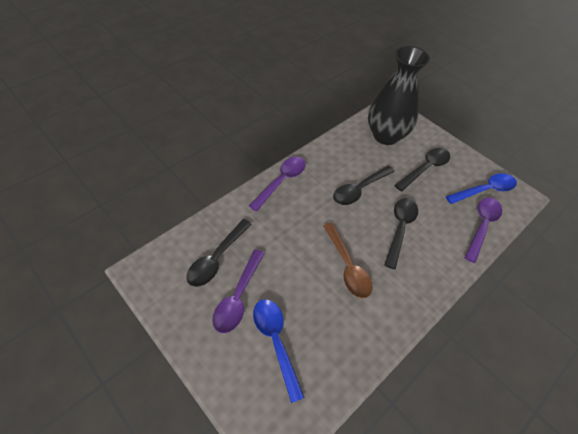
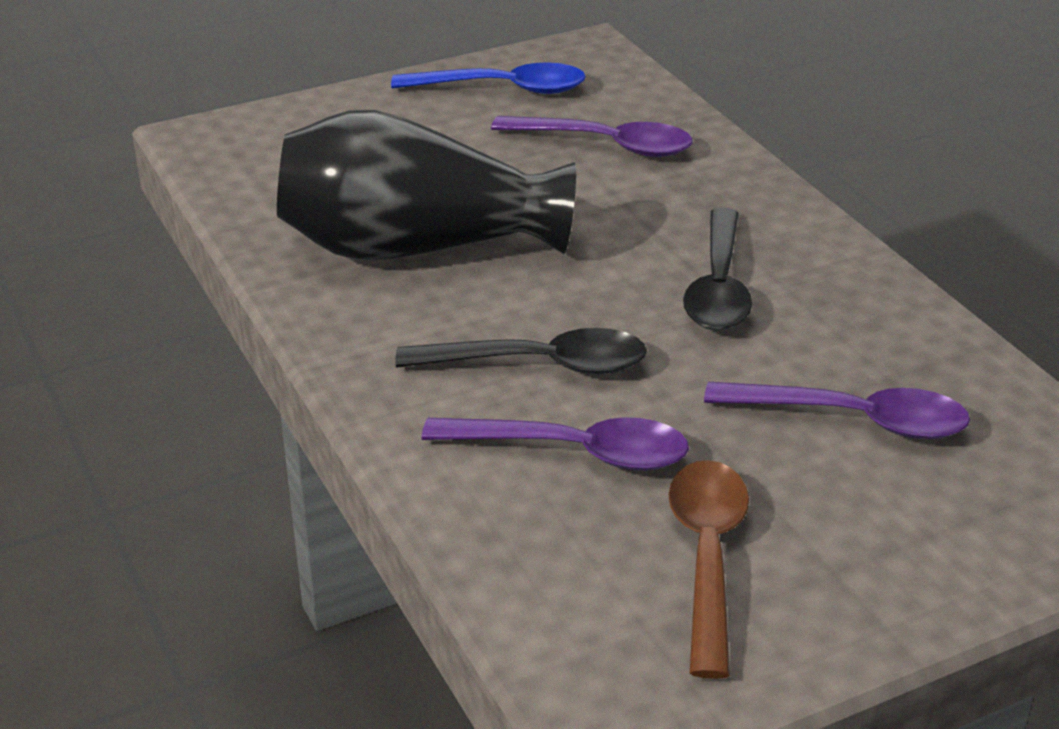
black spoon: [187,219,252,287] [333,166,395,205] [384,198,418,269] [394,148,450,191] = 4 -> [395,328,647,374] [683,208,752,331] = 2
blue spoon: [253,299,305,403] [446,173,517,204] = 2 -> [391,62,586,94] = 1

